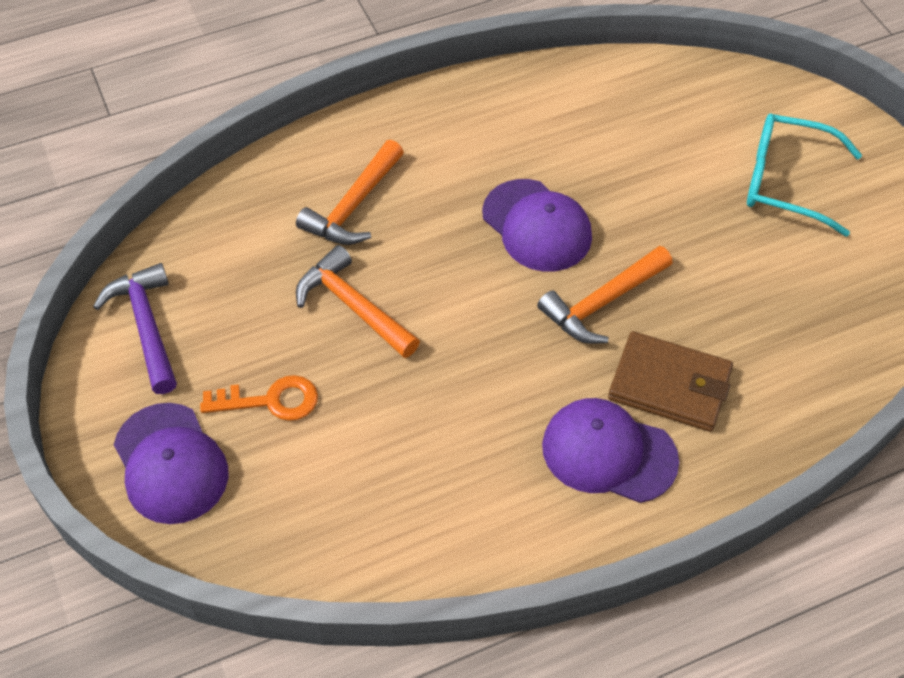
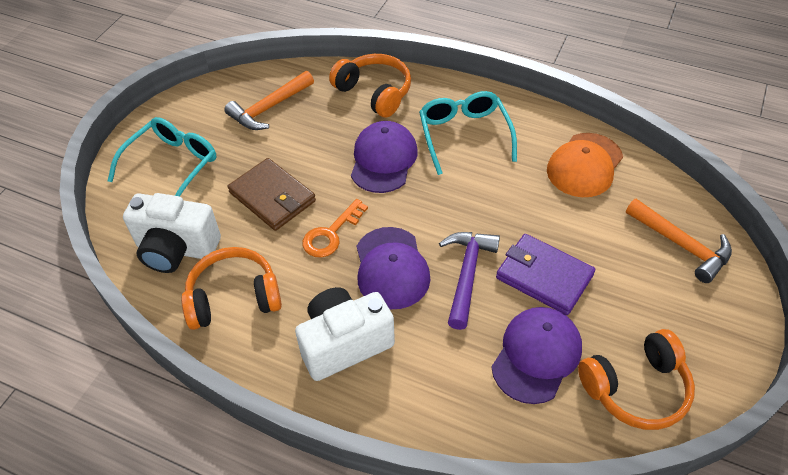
orange cap: none = 0 -> [547,133,623,197] = 1
orange hammer: [296,140,404,245] [296,245,420,358] [537,246,673,344] = 3 -> [224,71,314,130] [626,199,732,283] = 2
orange headphones: none = 0 -> [181,247,282,330] [329,54,411,118] [578,329,695,430] = 3
purple wallet: none = 0 -> [496,234,595,315] = 1
turquoise glasses: [747,113,862,237] = 1 -> [108,117,217,196] [419,91,517,175] = 2
white camera: none = 0 -> [123,193,221,273] [295,287,395,381] = 2

